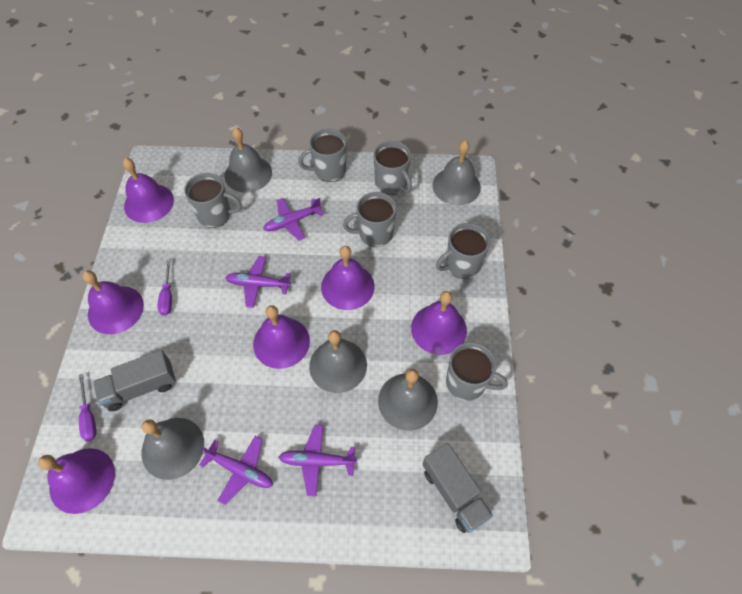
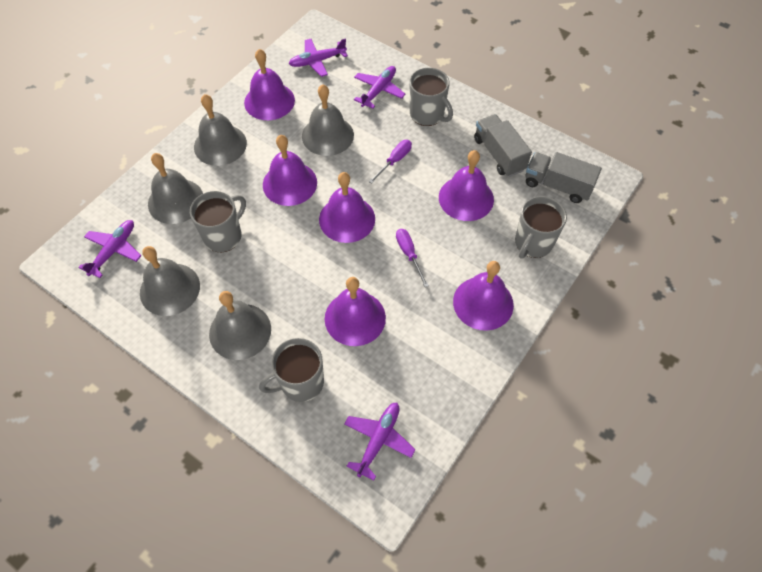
grey mug: [184,173,242,228] [298,128,347,182] [343,192,397,247] [373,141,412,195] [436,223,490,279] [446,342,508,401] = 6 -> [190,191,246,252] [259,338,324,402] [410,68,453,126] [515,196,567,259] = 4

